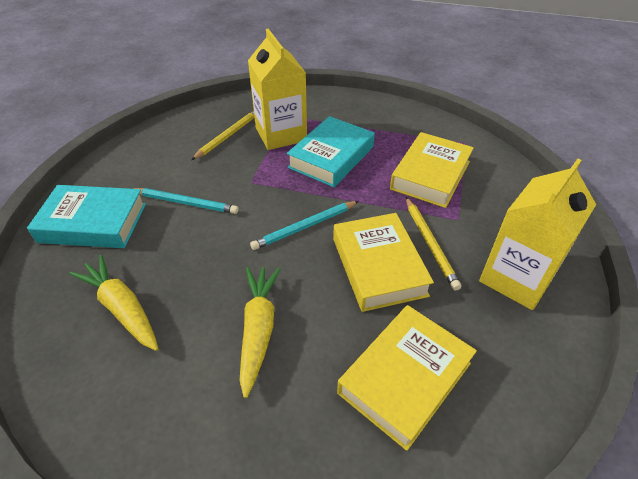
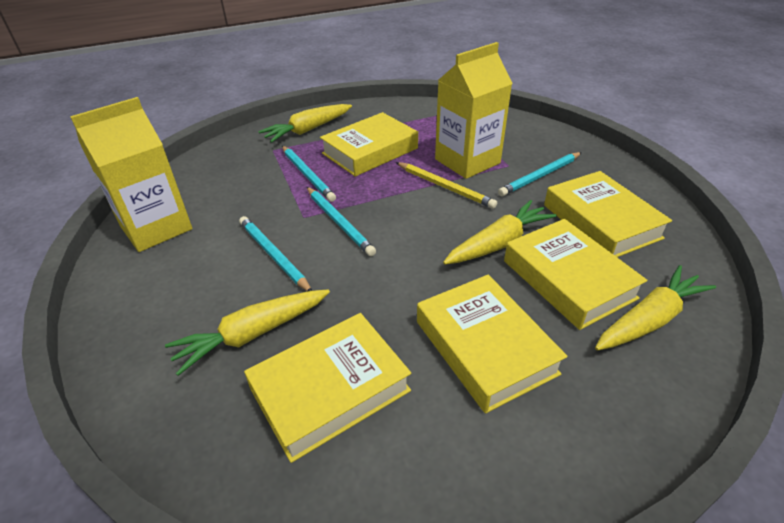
turquoise book: [27,185,146,248] [287,116,375,187] = 2 -> none = 0
turquoise pencil: [133,188,239,214] [250,201,359,250] = 2 -> [239,216,312,291] [282,146,336,202] [307,187,376,256] [498,152,582,196] = 4
yellow book: [333,213,434,312] [337,305,477,451] [390,132,474,208] = 3 -> [244,313,411,463] [320,112,418,177] [417,275,567,413] [504,219,647,330] [544,171,672,257] = 5
yellow carrot: [70,255,158,351] [239,267,281,398] = 2 -> [165,289,330,376] [258,104,352,143] [443,200,556,265] [595,265,716,350] = 4
yellow pencil: [191,110,254,160] [406,197,461,290] = 2 -> [396,162,497,209] = 1

